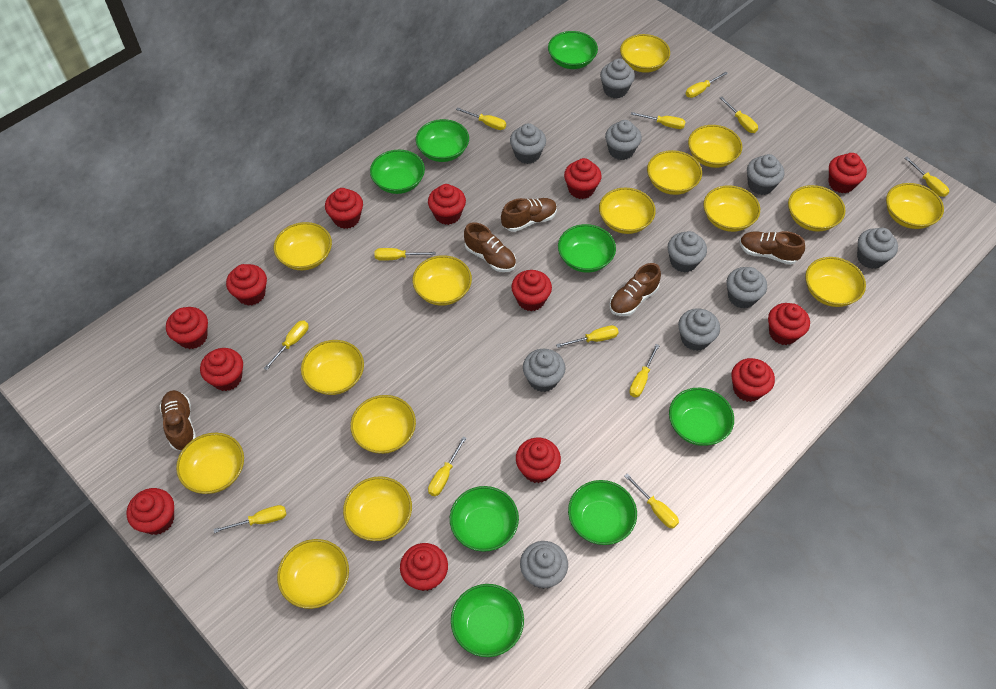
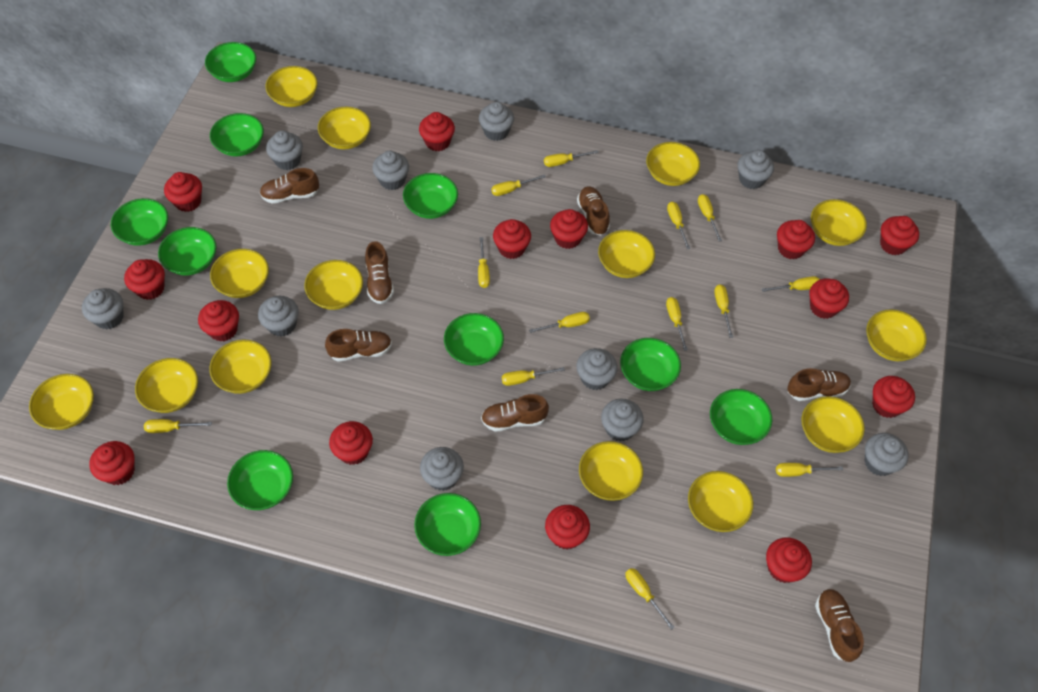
brown shoe: [159,390,196,450] [464,222,516,272] [501,198,557,232] [610,263,661,316] [740,231,805,265] = 5 -> [260,168,319,204] [325,329,392,362] [365,241,394,304] [481,394,549,432] [577,187,610,235] [787,368,851,401] [815,589,864,662] = 7
green bowl: [370,150,425,194] [416,119,469,162] [450,486,519,552] [451,584,524,657] [548,31,598,69] [558,224,616,273] [568,480,637,545] [669,388,734,446] = 8 -> [111,198,168,246] [158,227,217,275] [205,42,256,82] [210,113,264,157] [227,450,293,510] [403,173,458,219] [414,493,481,556] [444,313,504,366] [620,338,681,391] [710,389,772,445] = 10
red cupcake: [126,488,174,535] [166,307,208,349] [200,348,243,391] [226,264,267,306] [325,188,363,229] [400,543,448,591] [428,184,466,225] [511,270,552,311] [516,438,561,483] [564,158,602,199] [731,358,775,402] [768,303,810,345] [829,153,867,193] = 13 -> [89,441,135,485] [124,259,165,300] [164,172,202,212] [198,300,239,342] [329,421,373,465] [419,112,455,151] [493,219,531,259] [545,505,590,550] [550,209,588,249] [766,537,812,583] [777,220,815,260] [809,278,849,319] [872,376,915,418] [880,216,919,255] = 14
yellow bowl: [176,433,244,494] [274,222,332,270] [277,539,349,609] [301,340,364,395] [343,476,412,541] [350,395,416,454] [412,255,472,306] [599,188,656,234] [620,34,670,73] [647,150,702,195] [688,125,742,168] [703,185,760,232] [788,185,846,232] [805,257,866,307] [886,183,944,229] = 15 -> [29,374,94,430] [135,358,198,413] [209,339,272,394] [210,249,269,298] [265,66,317,107] [304,260,363,310] [318,107,371,150] [579,441,643,501] [598,230,655,278] [646,142,700,186] [688,471,753,532] [802,396,865,453] [811,199,867,246] [866,309,927,361] = 14
yellow screwdriver: [214,505,287,533] [264,320,308,370] [374,248,435,261] [428,437,467,496] [456,107,506,130] [556,325,619,348] [625,474,679,528] [629,344,660,397] [631,112,686,129] [686,72,728,98] [720,97,758,133] [905,157,949,197] = 12 -> [144,419,212,433] [478,237,490,288] [491,175,546,196] [502,367,565,386] [529,312,590,333] [544,150,599,167] [625,568,675,630] [666,297,688,351] [667,202,690,249] [698,194,722,242] [714,284,733,338] [762,276,820,292] [776,463,843,477] = 13

